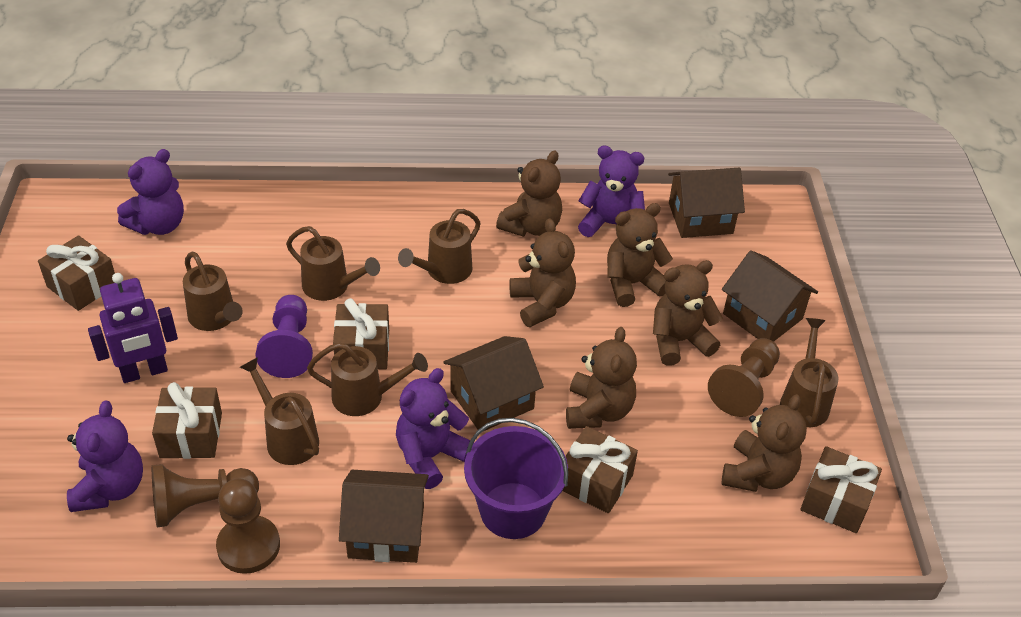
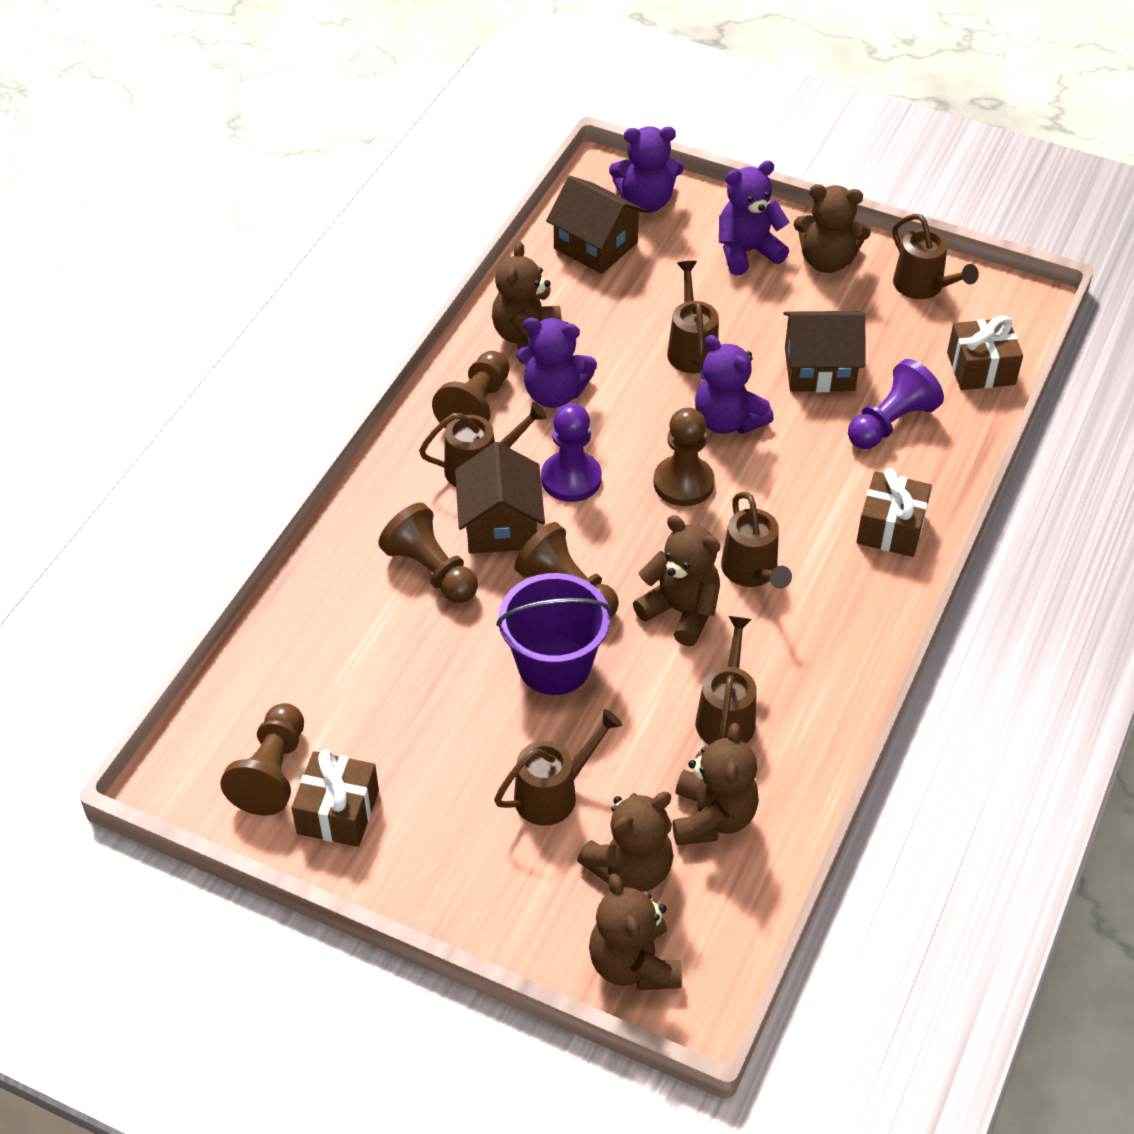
brown gift: [38,235,115,311] [152,382,222,459] [333,298,389,369] [562,426,638,513] [800,446,882,533] = 5 -> [291,750,379,847] [856,468,932,557] [947,315,1023,390] = 3
brown house: [339,470,429,563] [443,336,544,431] [668,168,745,238] [722,250,818,342] = 4 -> [455,442,545,554] [546,176,646,274] [783,311,865,392] = 3
brown pawn: [152,464,259,527] [216,479,280,574] [708,338,780,417] = 3 -> [220,703,304,816] [378,502,478,603] [432,351,510,429] [514,522,619,618] [654,407,715,506] = 5
purple pawn: [255,295,313,378] = 1 -> [541,403,602,502] [848,359,944,449] = 2
purple robot: [88,273,178,383] = 1 -> none = 0

